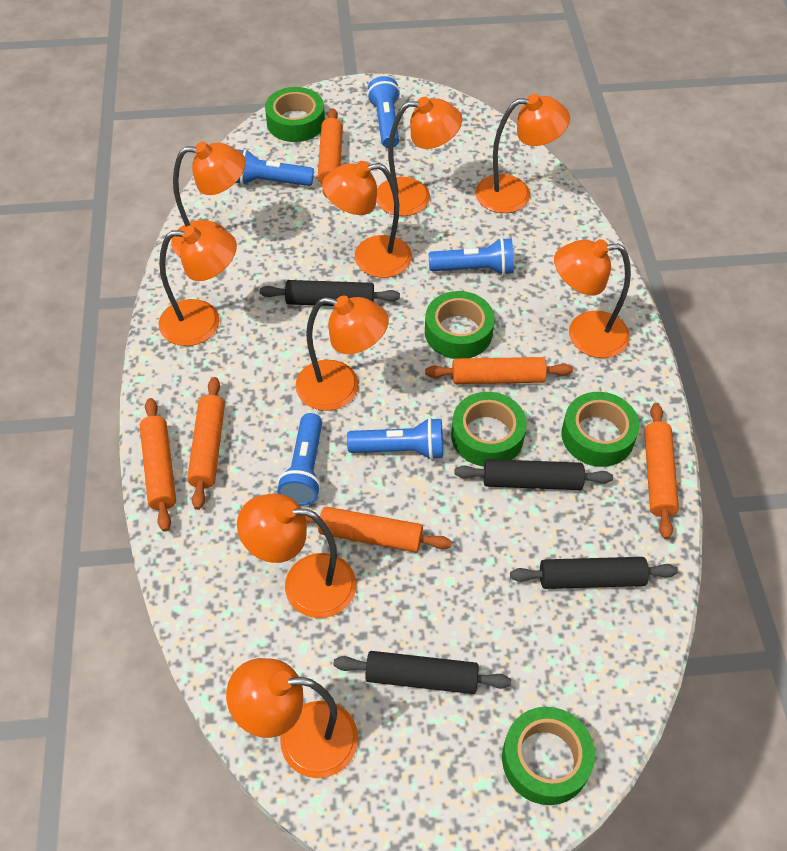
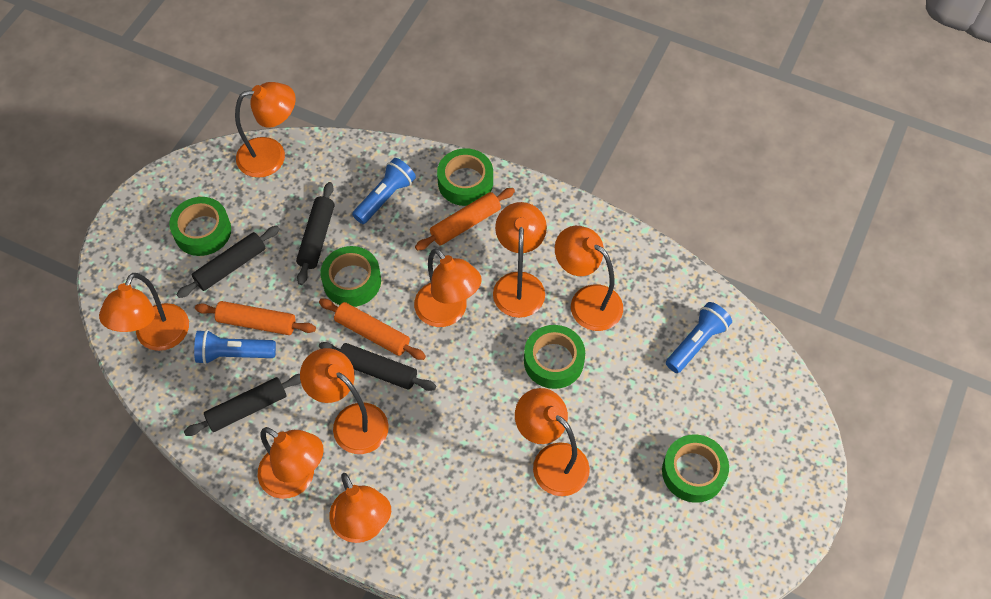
blue flashlight: [236,149,314,186] [277,413,322,506] [347,418,443,460] [367,76,400,148] [429,237,514,275] = 5 -> [194,330,276,364] [352,158,416,224] [666,302,732,373] = 3
orange rolling pin: [140,398,176,532] [187,377,225,510] [305,507,452,552] [318,108,343,198] [425,357,573,384] [644,403,679,539] = 6 -> [195,301,316,335] [319,299,426,360] [415,188,515,250] = 3

